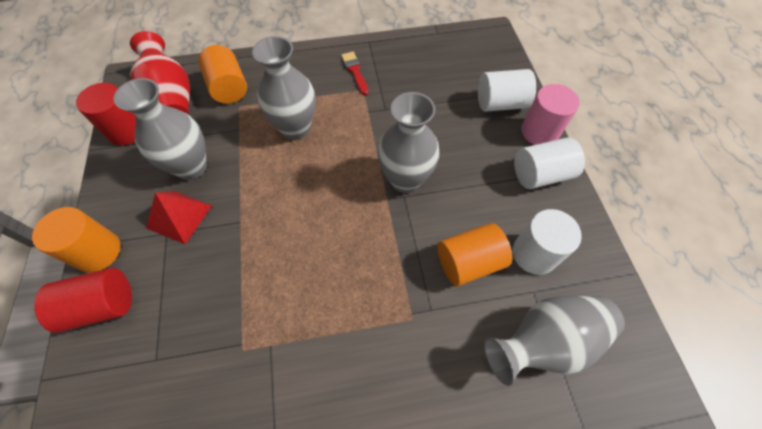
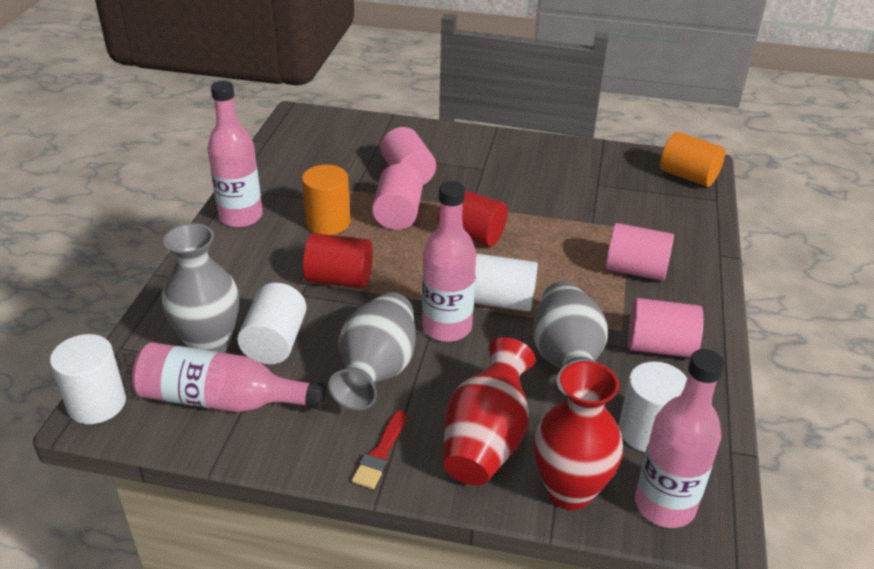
grey vase: [113,78,207,180] [252,36,316,140] [378,92,440,193] [484,296,625,386] = 4 -> [162,223,239,353] [328,292,416,410] [533,281,608,396] = 3
orange cylinder: [32,207,121,273] [198,45,247,104] [438,223,513,286] = 3 -> [302,165,350,235] [660,132,725,187] = 2
pink bottle: none = 0 -> [132,342,326,412] [208,81,263,228] [422,181,476,342] [635,349,724,528] = 4
pink cylinder: [521,84,580,145] = 1 -> [372,164,423,230] [381,127,436,185] [605,223,674,281] [628,298,704,358] = 4
red pyramid: [146,191,212,244] = 1 -> none = 0
red vase: [130,31,190,114] = 1 -> [443,337,535,486] [533,361,623,510] = 2
white cylinder: [478,69,536,112] [513,209,582,275] [514,137,585,189] = 3 -> [50,334,126,424] [237,283,307,364] [474,254,538,312] [619,361,687,452] = 4

